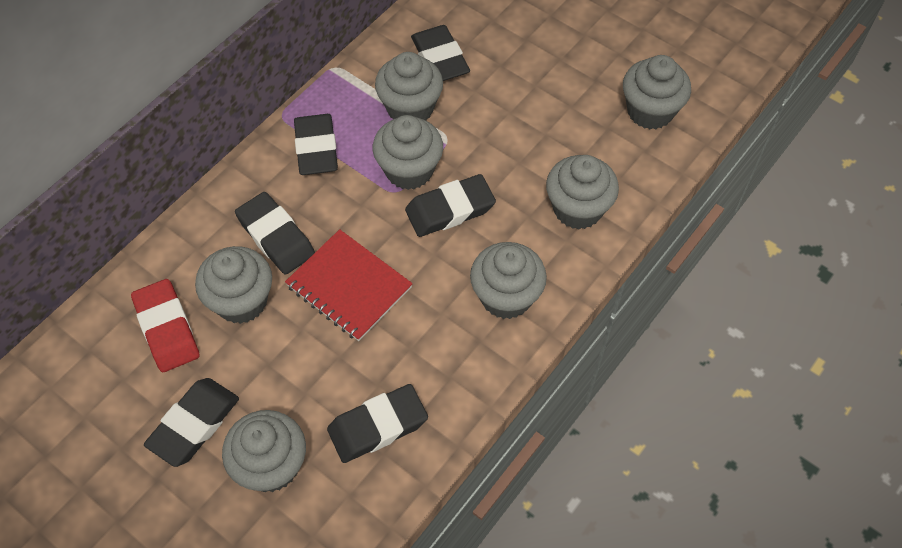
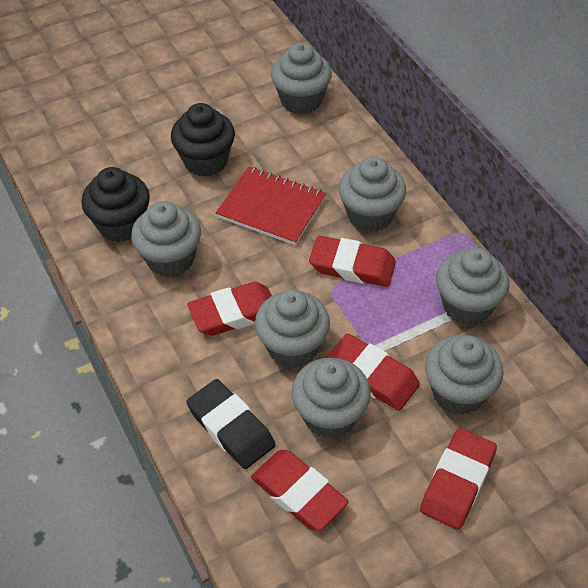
black cupcake: none = 0 -> [81,167,150,242] [171,103,235,177] = 2
black eraser: [144,378,239,467] [235,192,315,275] [294,114,338,175] [327,384,428,463] [405,174,496,237] [411,25,470,81] = 6 -> [186,379,276,469] = 1
red eraser: [131,279,200,372] = 1 -> [187,282,272,336] [251,450,349,531] [309,236,396,287] [326,333,420,411] [420,428,497,530] = 5

